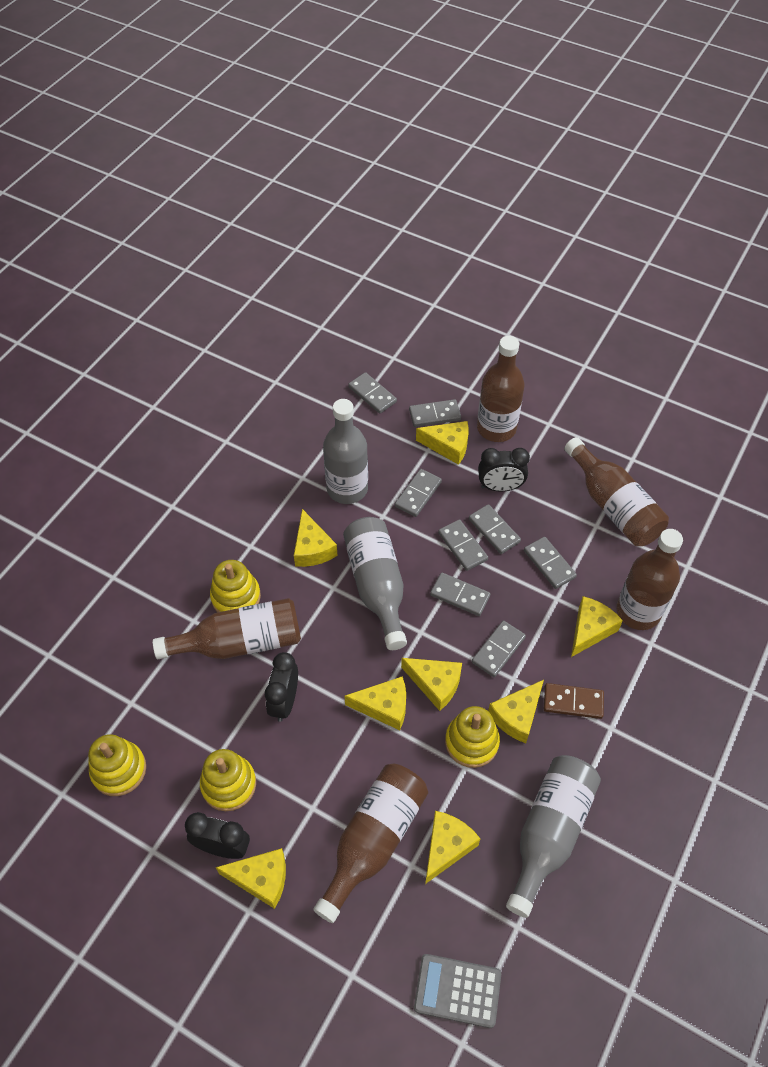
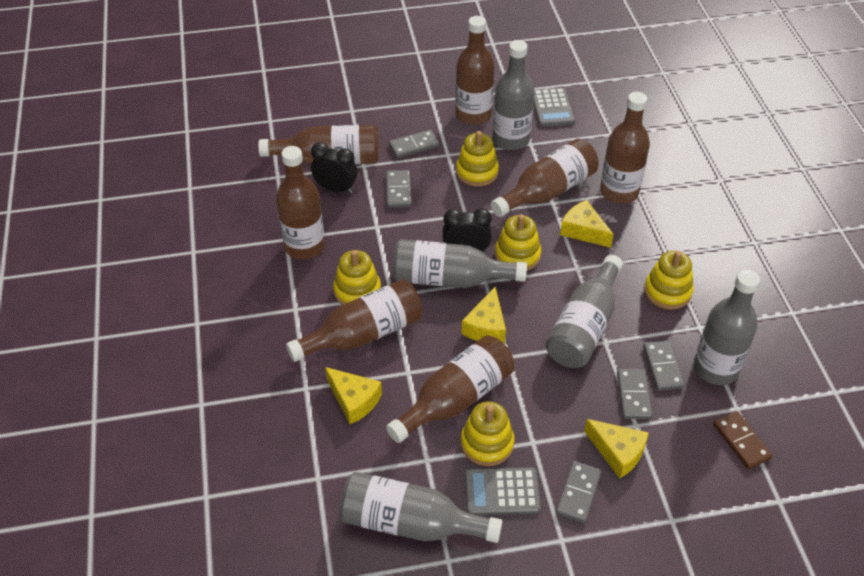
black clock: [185,812,250,859] [265,652,298,722] [478,448,530,492] = 3 -> [311,142,357,194] [443,208,492,253] = 2
brown bottle: [153,598,301,659] [313,763,428,923] [477,336,524,442] [564,437,669,546] [616,529,683,630] = 5 -> [258,125,379,165] [276,146,325,259] [286,279,423,362] [386,335,514,443] [455,16,495,125] [491,139,598,217] [600,92,650,204] = 7
grey bottle: [323,399,368,504] [343,517,407,650] [506,755,601,918] = 3 -> [339,472,503,543] [393,239,527,288] [493,40,535,150] [546,255,623,368] [694,270,760,385] = 5
grey calculator: [414,954,501,1028] = 1 -> [465,467,541,515] [533,88,575,127] = 2
grey domino: [348,372,397,413] [395,469,442,517] [409,399,461,427] [430,573,490,616] [438,519,488,571] [469,504,521,554] [472,621,526,677] [524,537,577,589] = 8 -> [386,170,412,208] [389,130,439,158] [556,461,602,523] [617,369,652,419] [643,341,685,391] = 5
yellow cheese: [215,848,286,909] [294,509,338,567] [344,676,406,730] [401,658,462,711] [416,421,469,465] [425,811,480,884] [488,680,544,743] [571,596,623,657] = 8 -> [325,367,382,424] [461,287,506,343] [560,200,614,248] [584,419,649,478] = 4
yellow stacking toy: [88,734,146,796] [200,749,256,811] [210,560,261,612] [445,706,500,768] = 4 -> [333,250,381,305] [456,131,499,187] [461,401,514,466] [495,214,541,271] [644,251,694,309] = 5

